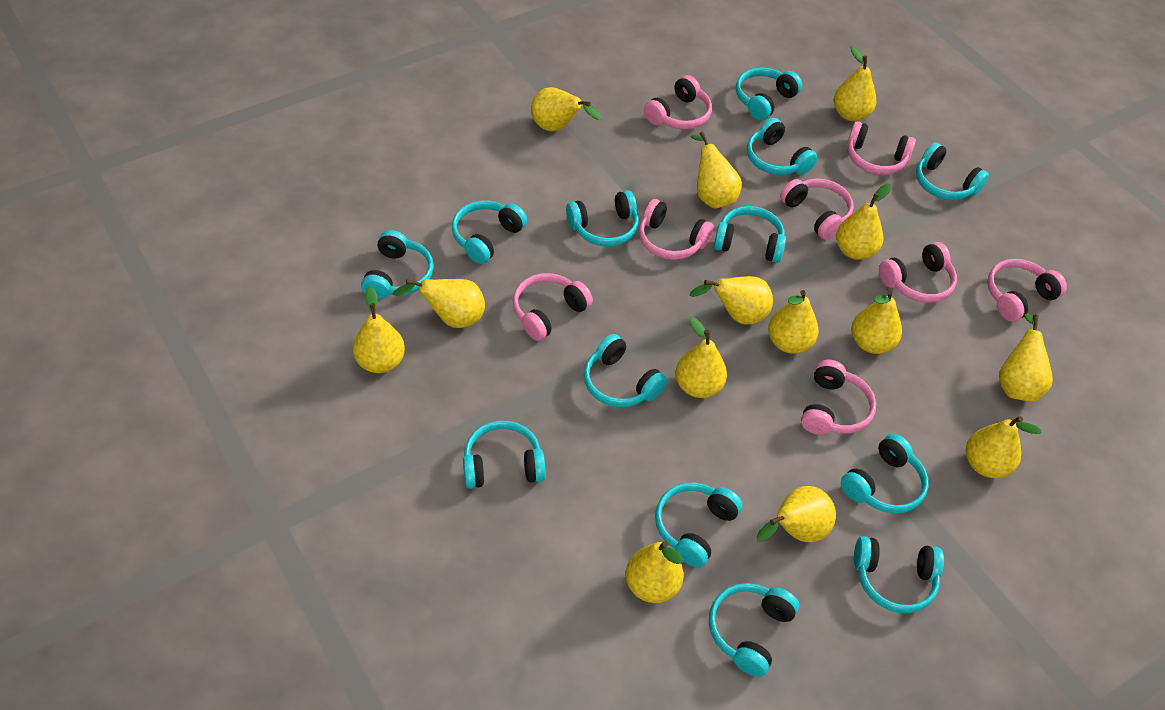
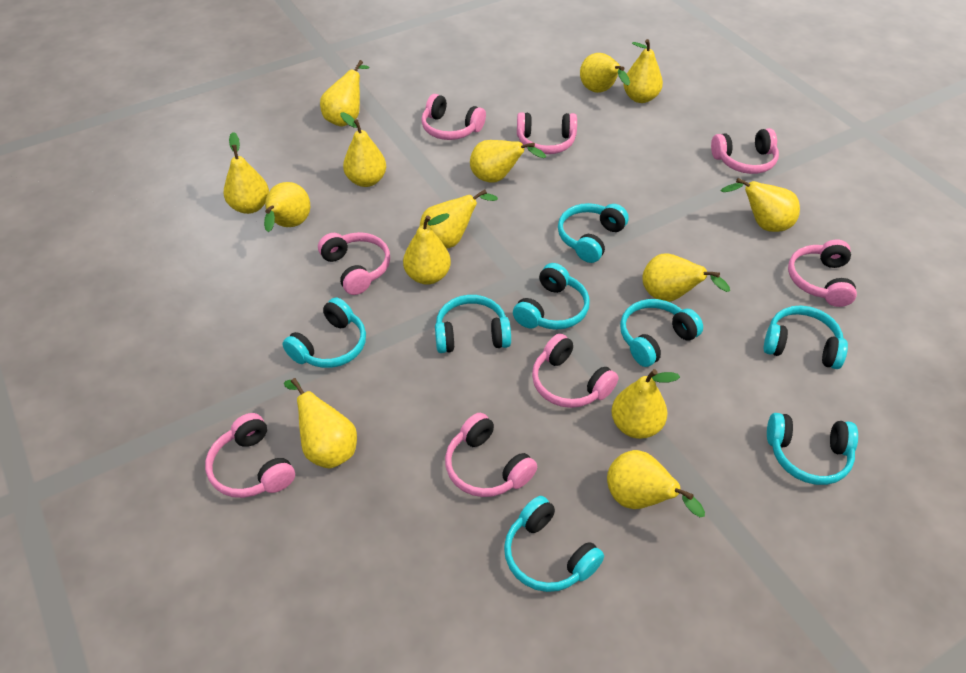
turquoise headphones: [361,230,434,299] [452,200,527,264] [463,421,546,489] [566,190,639,247] [584,334,667,407] [655,483,743,568] [709,583,799,677] [714,206,786,263] [736,67,802,121] [747,118,818,175] [841,434,929,514] [854,536,944,613] [916,142,989,200] = 13 -> [283,297,366,368] [435,295,511,353] [504,496,604,592] [513,263,590,330] [558,203,629,263] [620,299,703,367] [764,305,848,369] [767,413,858,485] = 8

